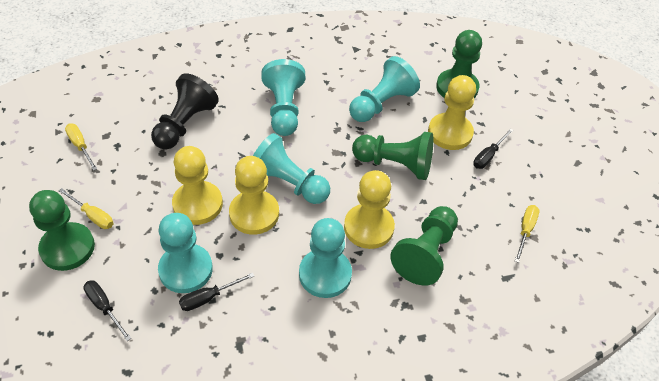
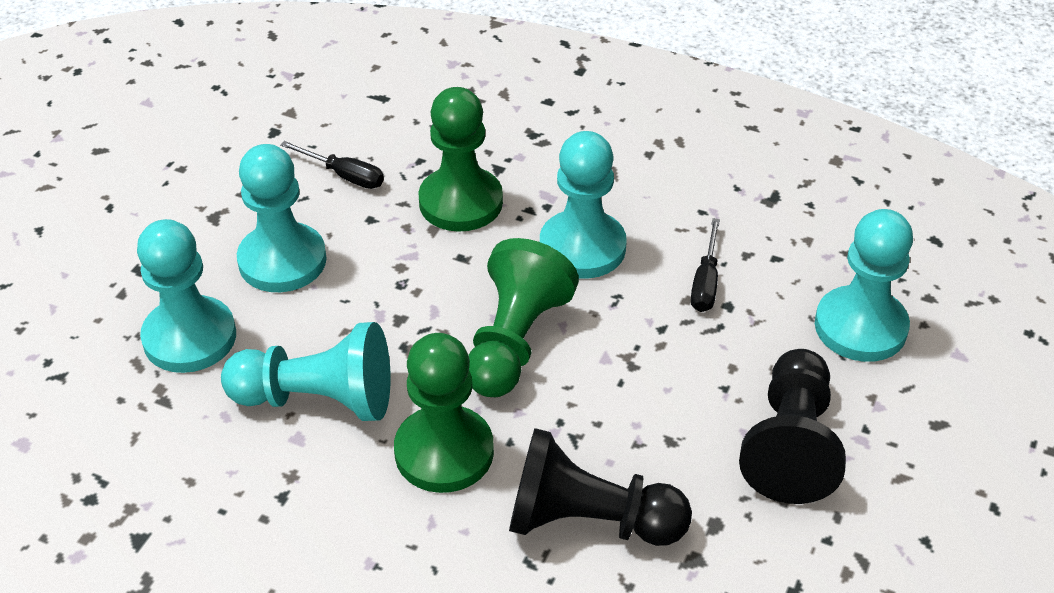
black pawn: [151,73,219,150] = 1 -> [509,428,692,546] [739,349,846,504] = 2
black screwdriver: [83,280,131,341] [179,273,254,311] [473,128,514,169] = 3 -> [280,141,384,189] [691,218,720,312] = 2
green pawn: [29,190,95,271] [352,132,433,180] [390,206,458,286] [436,30,482,98] = 4 -> [394,333,494,493] [418,87,503,232] [468,238,579,397] = 3
yellow pawn: [172,146,223,225] [229,156,279,235] [344,170,395,249] [428,75,476,150] = 4 -> none = 0
yellow screwdriver: [59,188,114,229] [65,124,97,171] [515,205,539,263] = 3 -> none = 0

